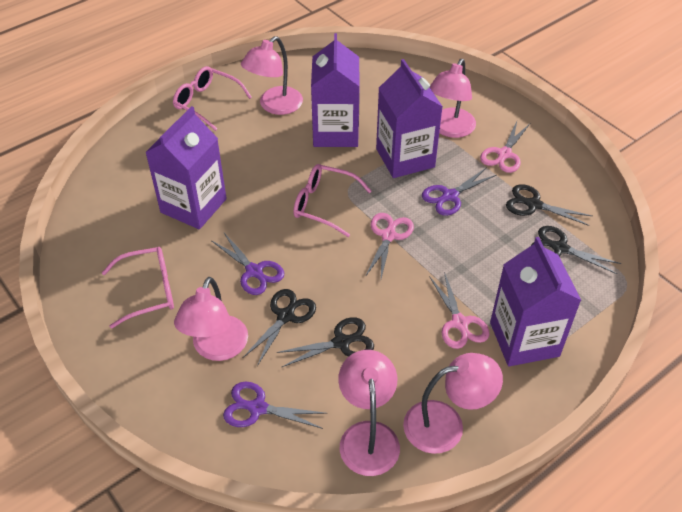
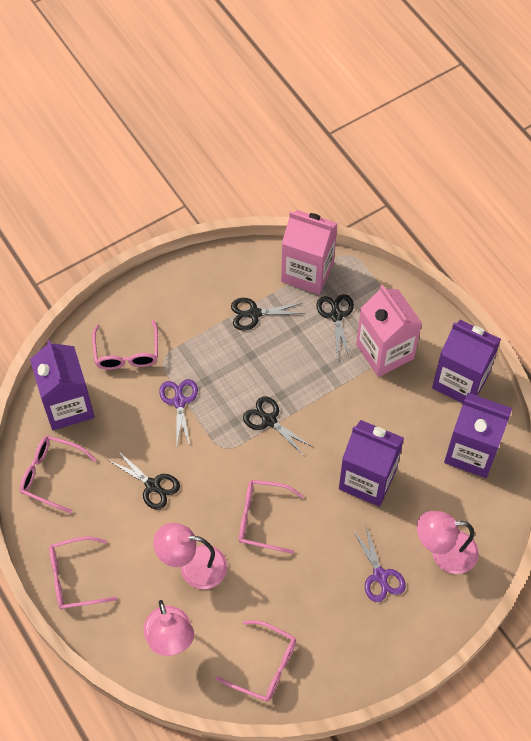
pink carton: none = 0 -> [281,210,338,295] [356,285,422,377] = 2
pink glasses: [102,247,174,329] [173,66,252,131] [293,164,371,237] = 3 -> [20,436,96,513] [49,536,117,609] [92,320,158,370] [216,620,296,702] [239,480,303,554] = 5
pink lamp: [174,277,248,361] [241,36,303,115] [338,350,400,476] [403,353,503,454] [430,59,476,138] = 5 -> [144,600,194,656] [153,523,227,589] [417,511,479,574] = 3
pink scissors: [365,213,414,279] [429,272,489,349] [480,121,530,173] = 3 -> none = 0
purple scissors: [212,233,284,295] [223,382,327,429] [422,167,497,216] = 3 -> [159,379,198,446] [353,526,406,602] = 2

